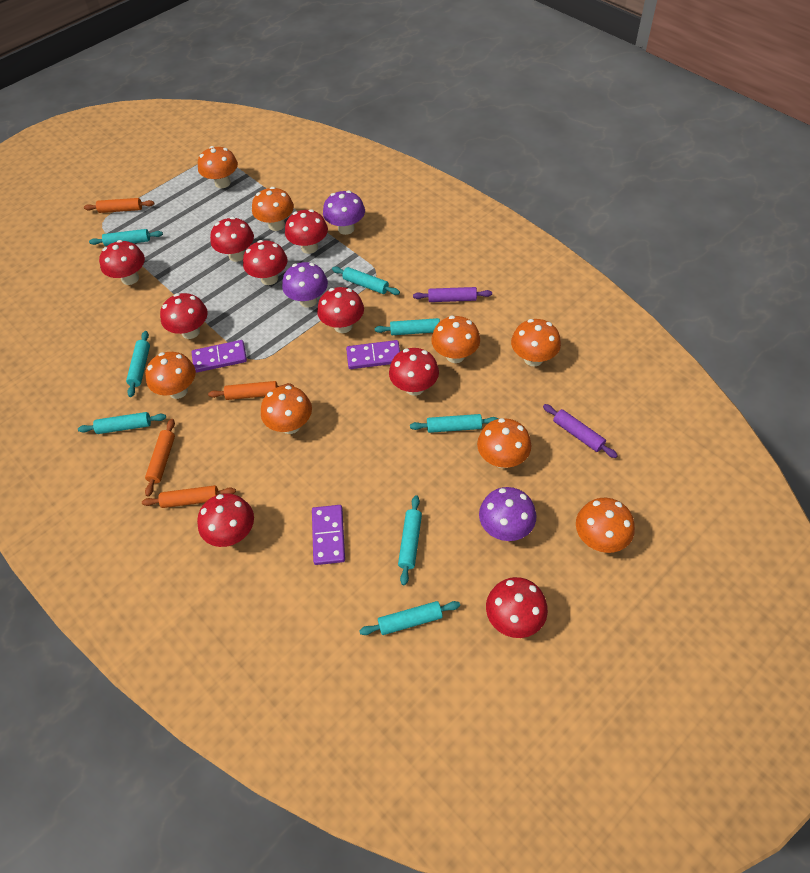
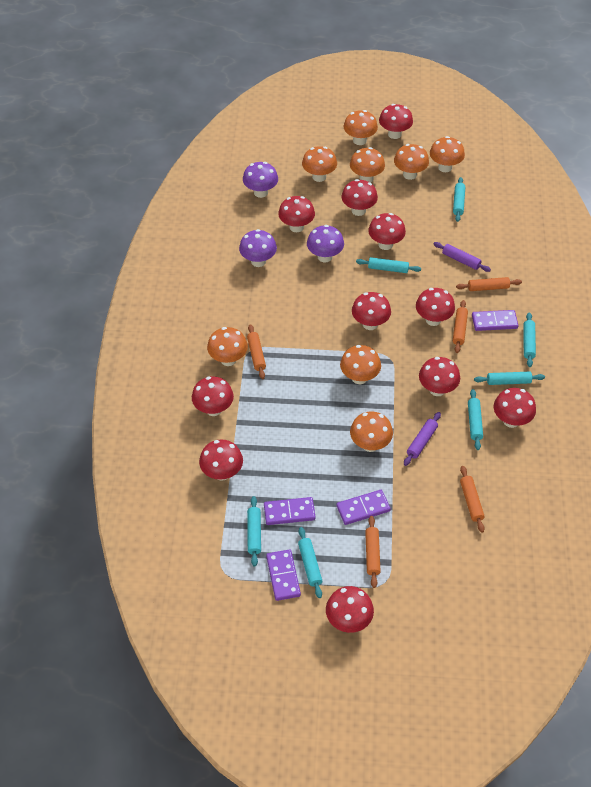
orange rolling pin: [84,198,154,213] [142,485,236,508] [145,419,175,497] [208,381,294,400] = 4 -> [247,324,266,379] [365,516,381,588] [453,300,468,353] [456,277,522,291] [460,466,485,533] = 5
purple domino: [192,340,247,373] [312,505,345,565] [346,340,400,369] = 3 -> [264,497,316,525] [266,549,301,601] [337,490,391,525] [472,310,519,331] = 4
red mushroom: [99,240,145,285] [160,293,208,339] [197,493,254,547] [210,217,254,262] [243,240,288,285] [285,209,328,254] [317,287,364,333] [389,348,439,396] [486,577,548,638] = 9 -> [192,376,234,416] [199,439,243,481] [278,196,315,232] [326,586,374,633] [341,179,378,216] [352,292,391,330] [368,213,406,250] [379,104,413,139] [416,288,455,326] [419,357,460,396] [494,388,536,428] = 11
turquoise rolling pin: [78,412,166,434] [89,229,163,246] [126,331,150,397] [332,266,400,295] [359,601,460,635] [375,318,440,335] [398,495,422,585] [410,414,499,433] = 8 -> [247,496,261,567] [298,527,322,598] [356,257,421,273] [453,177,465,222] [468,389,483,450] [474,372,545,385] [523,313,536,367] = 7

